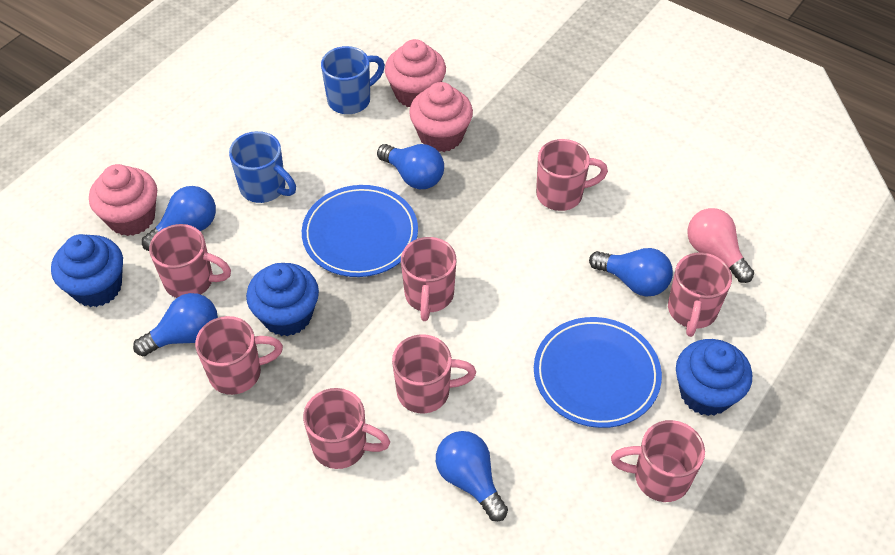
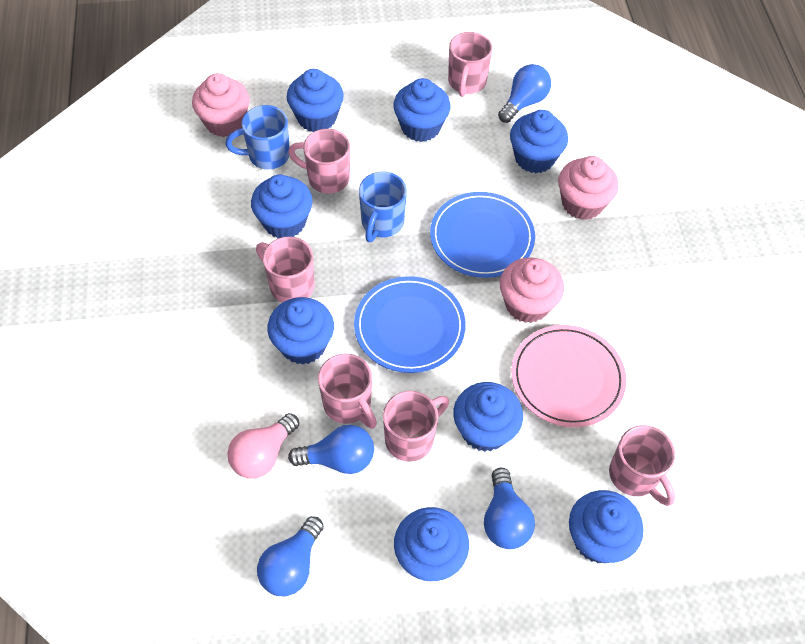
blue cupcake: [51,234,123,307] [246,263,319,336] [676,339,752,416] = 3 -> [251,175,312,238] [267,297,334,364] [287,69,344,132] [393,78,451,142] [394,507,469,581] [453,382,523,452] [510,110,568,173] [569,490,644,563] = 8
blue light bulb: [133,293,218,356] [142,186,216,251] [377,144,444,189] [436,431,508,521] [589,248,673,297] = 5 -> [257,516,324,596] [288,425,374,474] [484,468,535,549] [498,64,551,123] = 4
pink mug: [149,224,231,298] [195,316,283,395] [303,388,390,469] [392,334,476,414] [401,237,456,321] [536,139,608,211] [611,420,705,502] [668,252,732,337] = 8 -> [256,236,315,303] [288,129,350,194] [318,353,377,429] [383,391,449,462] [448,32,492,97] [609,425,675,506] = 6
pink plate: none = 0 -> [511,325,626,427] = 1

